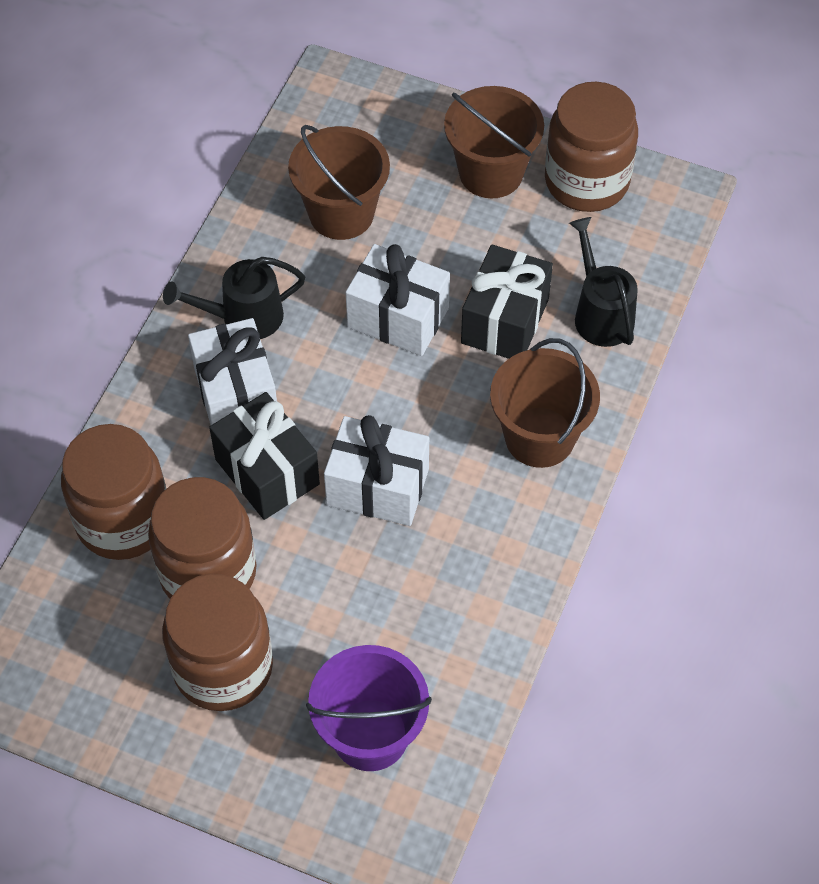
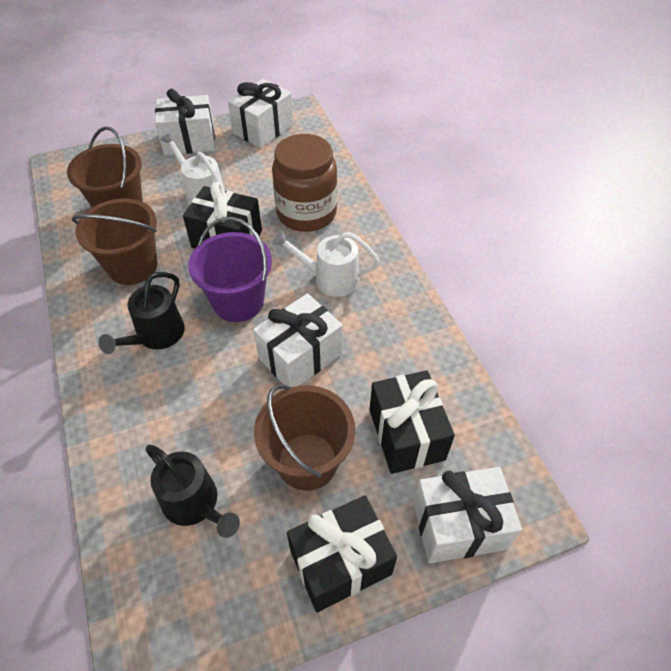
black gift: [209,392,320,520] [461,245,553,359] = 2 -> [183,182,262,248] [287,495,397,612] [370,370,455,474] = 3
brown jar: [61,424,167,560] [148,477,256,599] [162,574,273,711] [545,82,638,212] = 4 -> [272,134,337,232] = 1
white gift: [188,318,277,425] [324,415,429,526] [346,244,450,356] = 3 -> [155,89,215,155] [228,79,293,148] [253,293,343,387] [413,467,522,563] = 4
white watering can: none = 0 -> [160,132,224,206] [272,230,380,297] = 2

